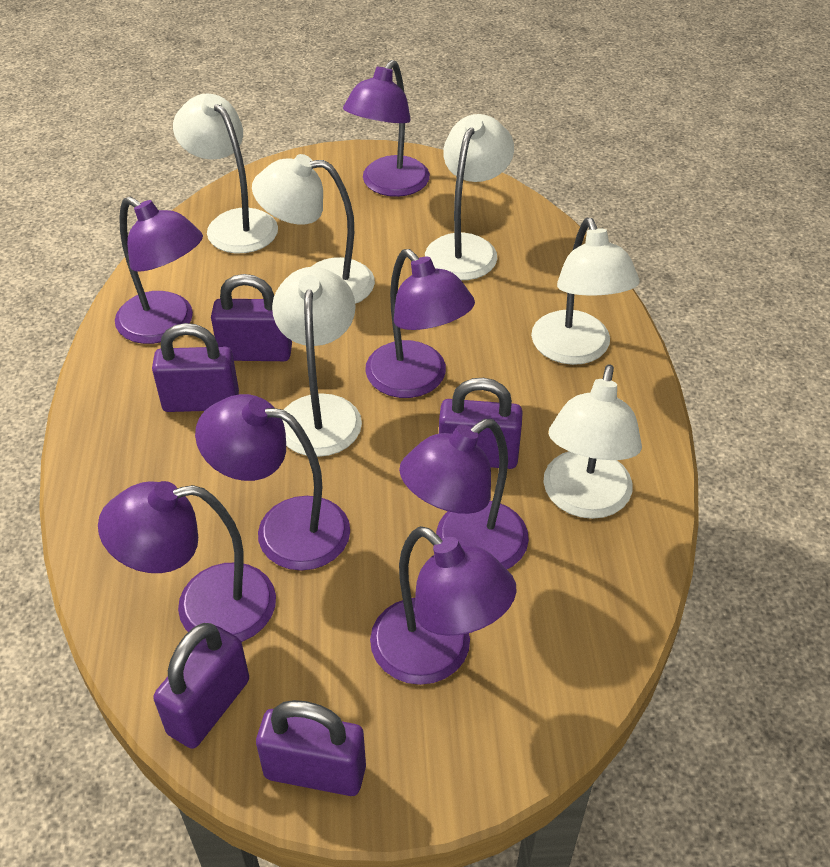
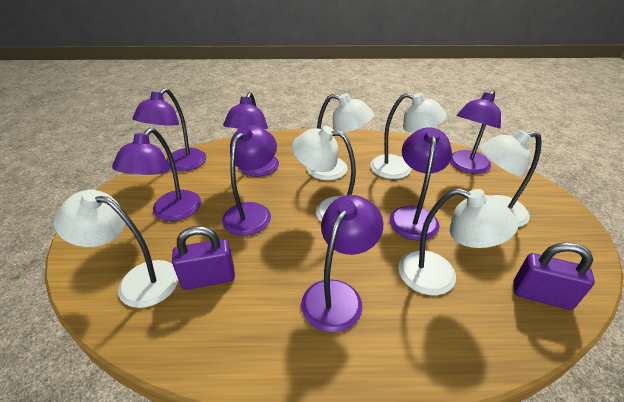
purple padlock: [152,323,239,412] [153,623,249,749] [211,274,292,361] [256,700,366,796] [439,378,523,469] = 5 -> [172,226,235,290] [513,242,595,310] = 2

